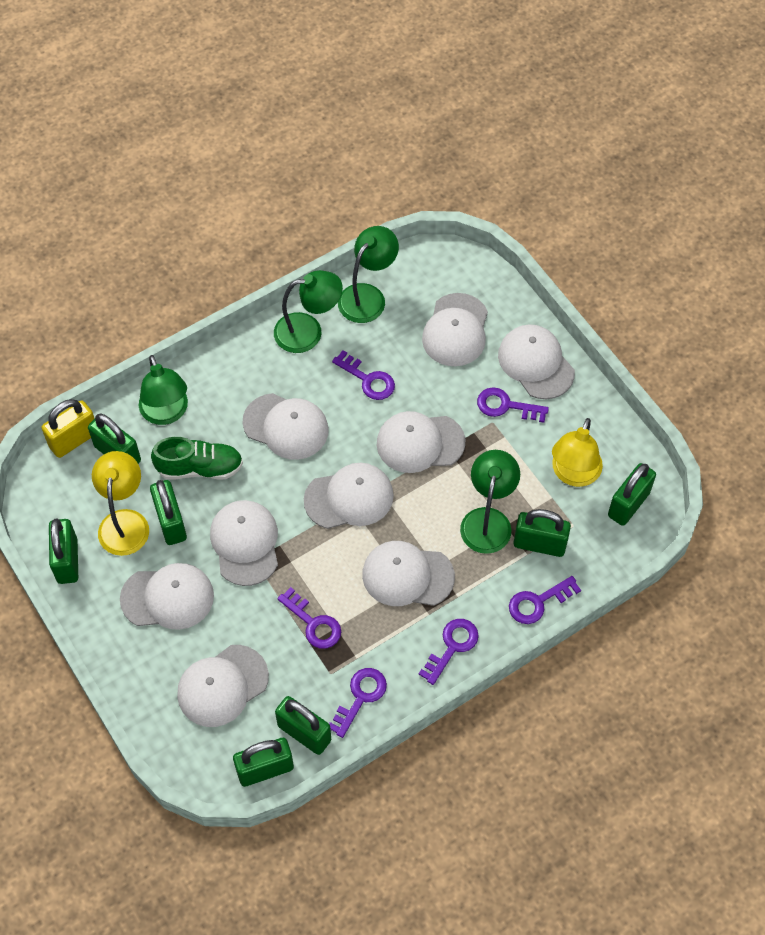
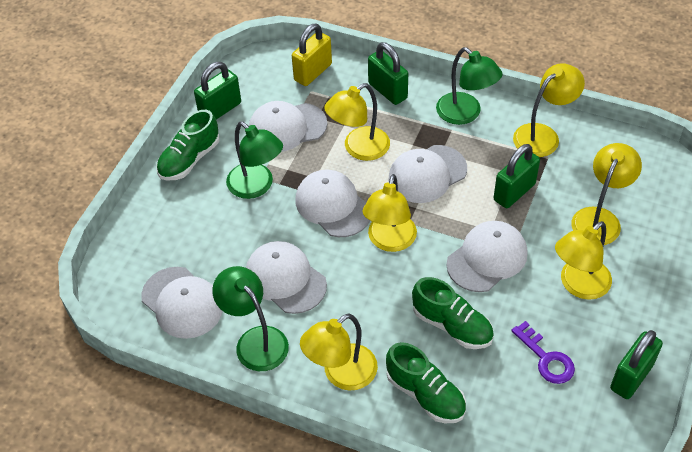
green lamp: [139,355,188,425] [274,270,343,353] [338,226,399,323] [460,450,520,554] = 4 -> [212,266,289,371] [226,121,283,199] [436,47,502,125] = 3
green padlock: [49,519,78,584] [88,414,141,464] [150,480,187,545] [233,738,294,787] [275,696,331,755] [513,509,571,557] [608,463,656,526] = 7 -> [194,62,241,120] [368,42,408,105] [494,144,540,208] [610,330,663,399] = 4
green shoe: [151,437,243,480] = 1 -> [157,110,220,180] [386,342,466,423] [412,277,494,349] = 3
purple key: [277,587,341,649] [329,668,387,738] [332,350,395,400] [418,619,479,685] [477,387,549,423] [509,576,581,624] = 6 -> [511,321,575,384] = 1
white cap: [120,563,214,630] [177,645,269,727] [210,500,278,586] [243,393,329,460] [304,463,394,529] [362,541,455,606] [377,411,465,473] [422,293,488,366] [498,325,575,399] = 9 -> [141,267,223,339] [246,241,327,314] [249,101,327,152] [295,169,370,237] [388,145,467,203] [446,221,528,292] = 6
yellow lamp: [92,451,149,556] [552,418,603,487] = 2 -> [300,313,378,390] [324,83,390,161] [363,174,417,252] [513,63,585,157] [555,221,612,300] [571,143,642,245] = 6

